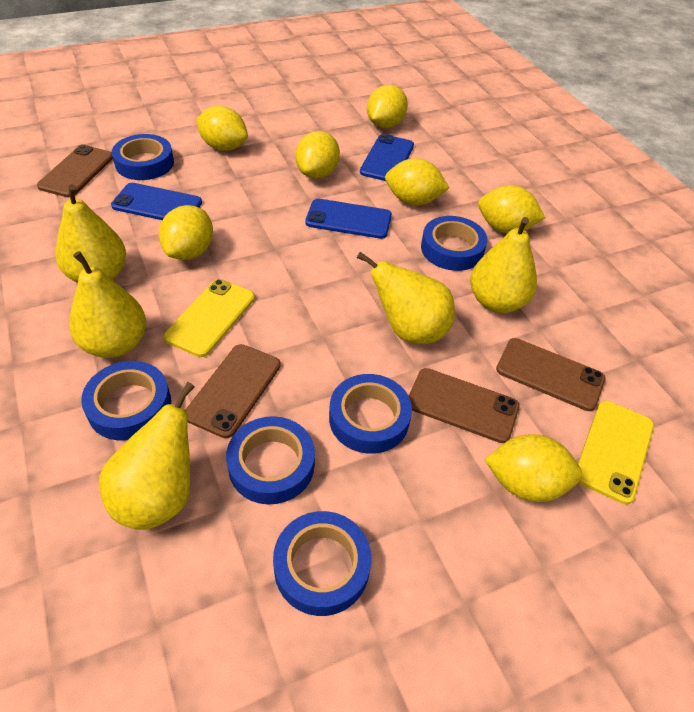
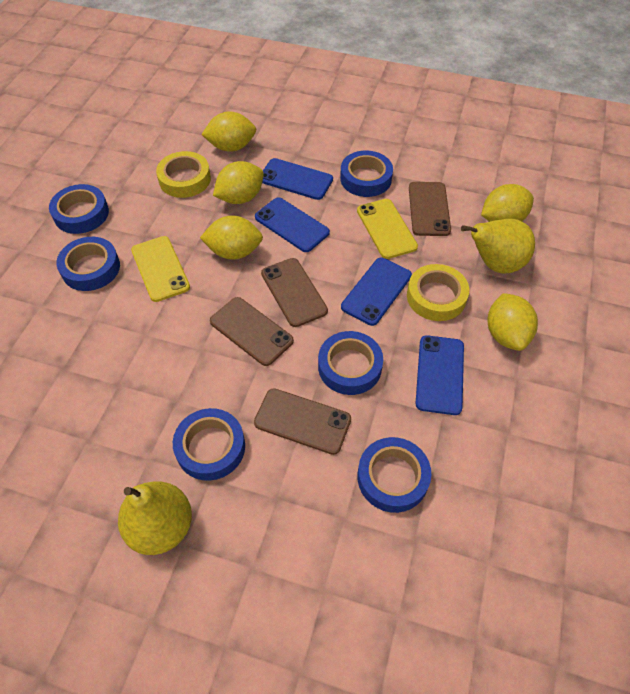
blue phone: [111,183,202,220] [305,199,392,239] [360,134,414,181] = 3 -> [255,197,330,252] [262,158,333,200] [341,258,412,326] [415,335,464,415] = 4
yellow lemon: [159,205,213,260] [196,106,248,151] [295,131,340,179] [367,85,408,128] [385,158,449,205] [478,185,545,233] [485,434,582,502] = 7 -> [200,215,263,260] [201,111,256,152] [213,161,264,204] [481,184,534,222] [488,293,538,351] = 5
yellow pear: [56,184,126,283] [69,251,146,358] [99,382,195,530] [357,252,455,344] [470,217,537,313] = 5 -> [118,481,192,555] [461,219,535,274] = 2
yellow tape: none = 0 -> [156,151,211,198] [407,264,469,321] = 2

